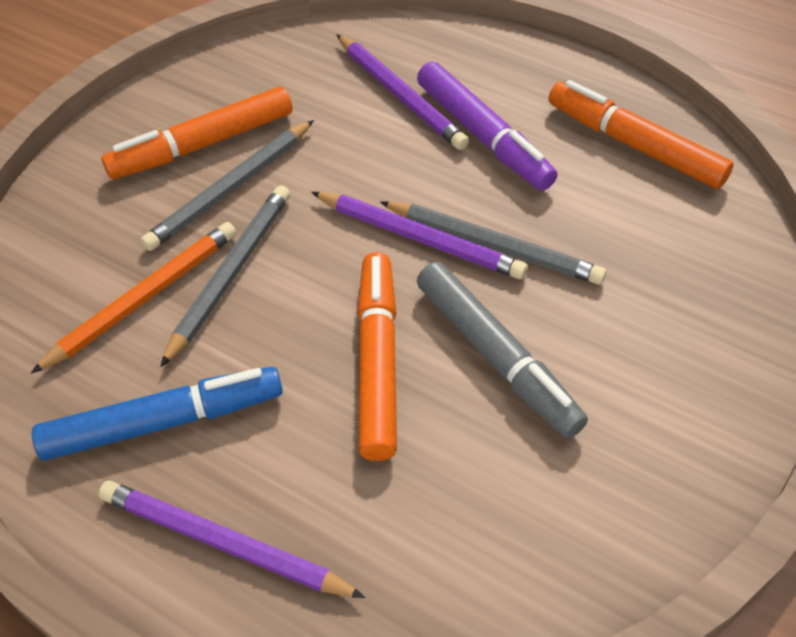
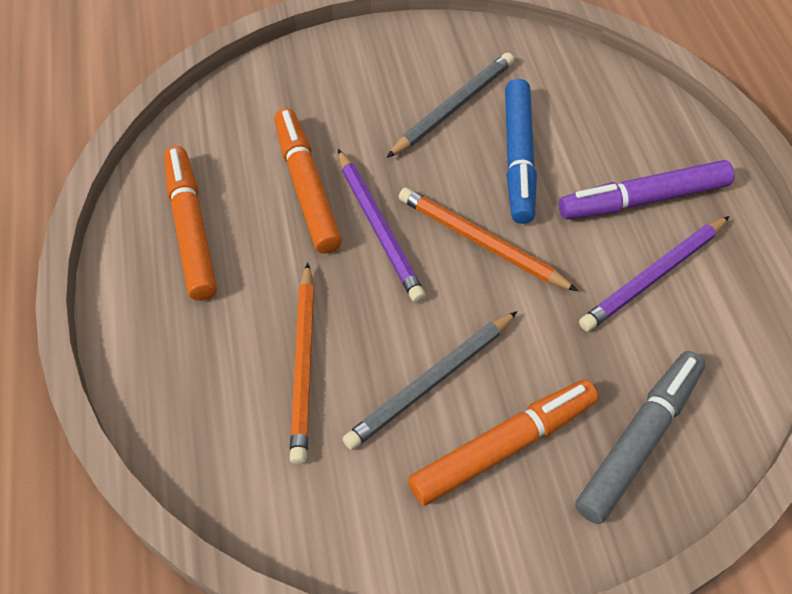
grey pencil: [141,120,314,251] [160,186,290,367] [380,201,606,285] = 3 -> [342,311,517,450] [386,53,514,158] = 2
orange pencil: [31,222,236,374] = 1 -> [290,263,314,464] [399,188,578,291] = 2
purple pencil: [99,480,365,598] [311,192,527,279] [336,34,469,150] = 3 -> [338,149,426,303] [579,216,730,332] = 2

